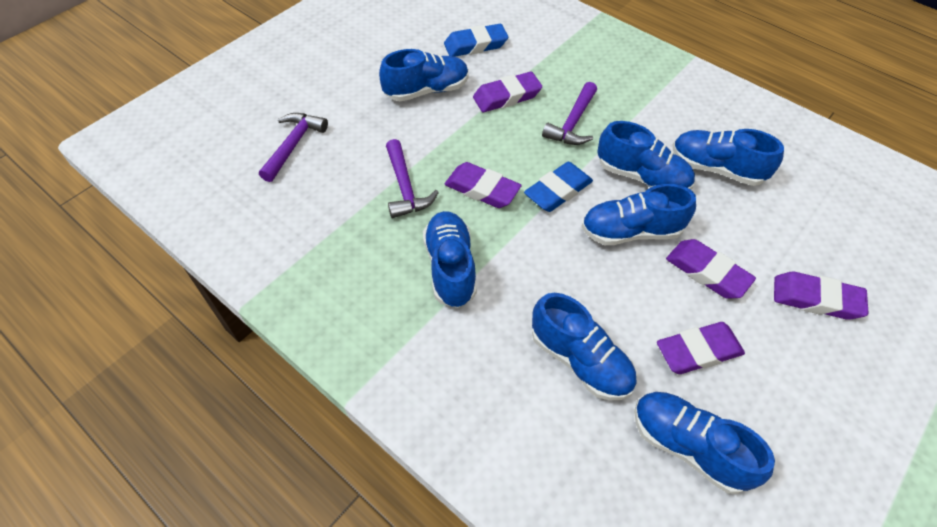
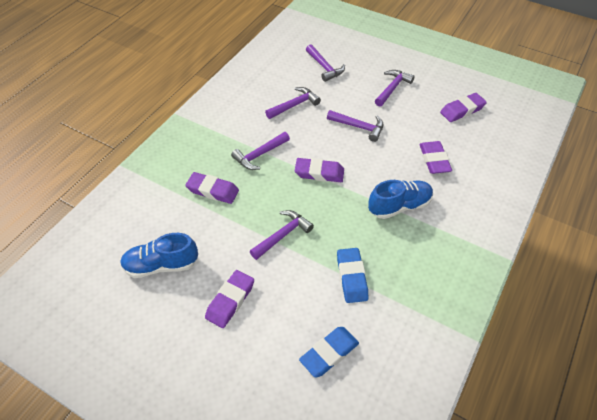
blue shoe: [379,49,469,101] [423,211,477,308] [532,293,636,400] [581,184,696,245] [597,121,695,190] [634,392,775,494] [673,129,784,186] = 7 -> [120,233,198,278] [368,180,433,219] = 2
purple hammer: [259,113,328,182] [386,139,439,218] [542,82,597,145] = 3 -> [231,132,290,170] [249,210,314,260] [265,87,321,119] [306,44,345,82] [327,110,383,142] [375,70,415,107] = 6

